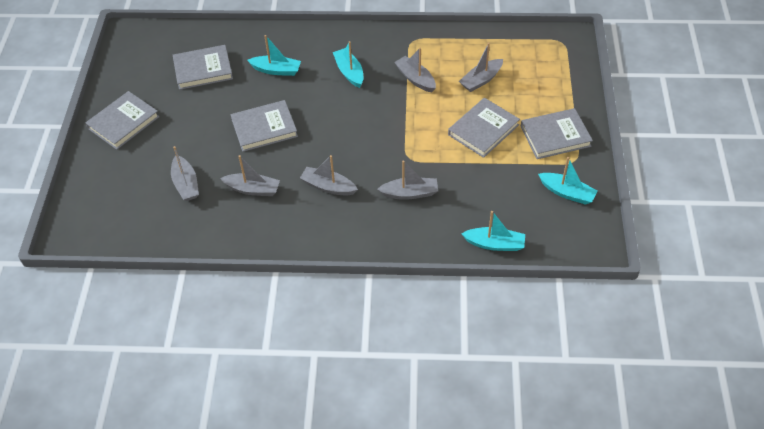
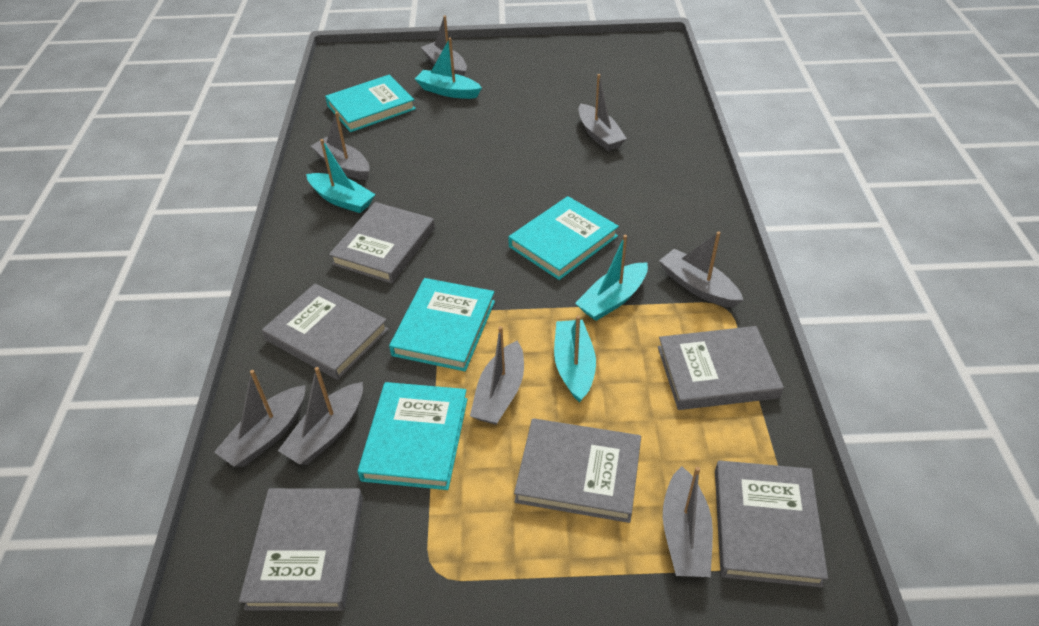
grey boat: [171,146,199,201] [220,155,280,196] [300,155,358,195] [377,160,438,200] [394,48,436,92] [459,43,503,92] = 6 -> [214,370,306,467] [278,367,363,465] [311,112,369,180] [421,15,467,76] [470,326,524,425] [579,74,627,151] [659,231,744,308] [663,466,713,577] = 8
grey book: [86,91,160,150] [173,45,233,90] [231,100,298,152] [448,98,520,158] [521,108,593,159] = 5 -> [239,488,363,611] [262,283,389,380] [329,202,435,284] [514,419,641,523] [658,326,784,410] [715,460,828,588] = 6
turquoise book: none = 0 -> [325,75,416,132] [358,382,468,490] [389,278,495,371] [508,196,619,280] = 4

